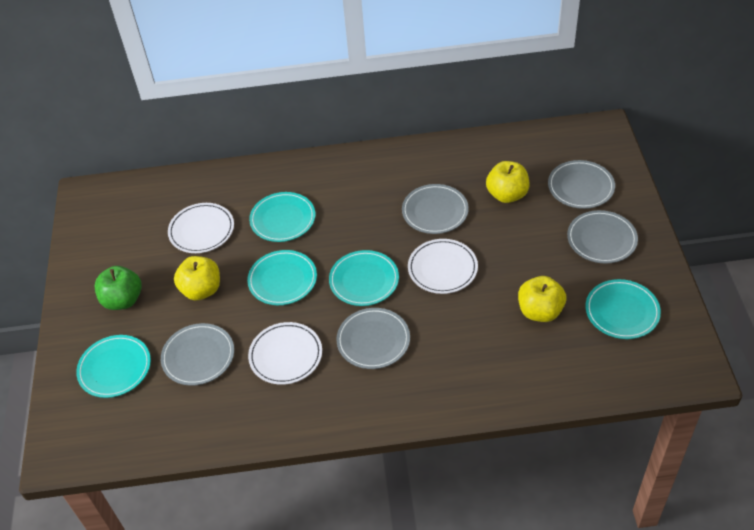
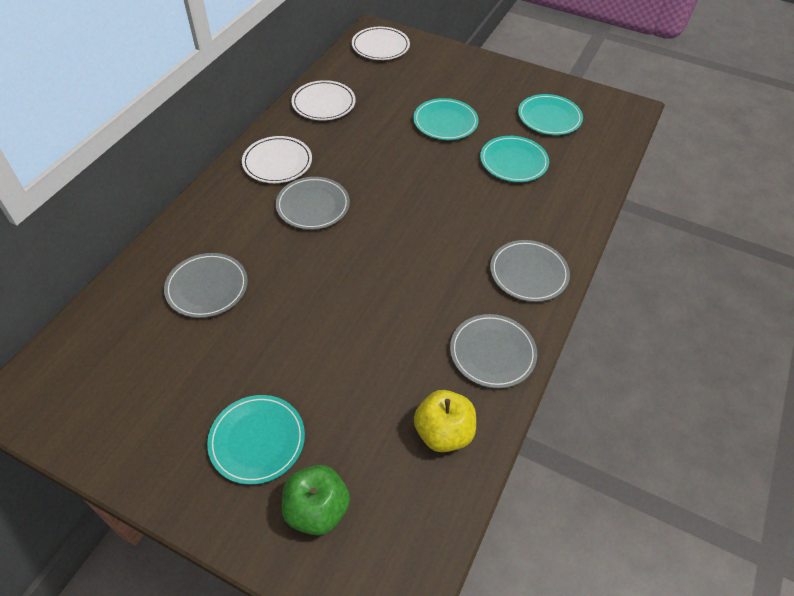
grey plate: [161,323,234,386] [336,308,410,369] [402,184,469,234] [548,160,615,209] [567,210,638,264] = 5 -> [164,253,248,318] [276,177,350,230] [450,314,537,388] [490,240,570,302] = 4
turquoise plate: [76,335,151,398] [247,250,317,305] [249,192,316,242] [329,250,399,306] [586,279,661,339] = 5 -> [207,395,305,485] [413,98,479,140] [480,136,549,182] [518,94,583,135] = 4
yellow apple: [174,256,220,300] [486,161,530,203] [518,276,566,322] = 3 -> [414,390,476,452] = 1

